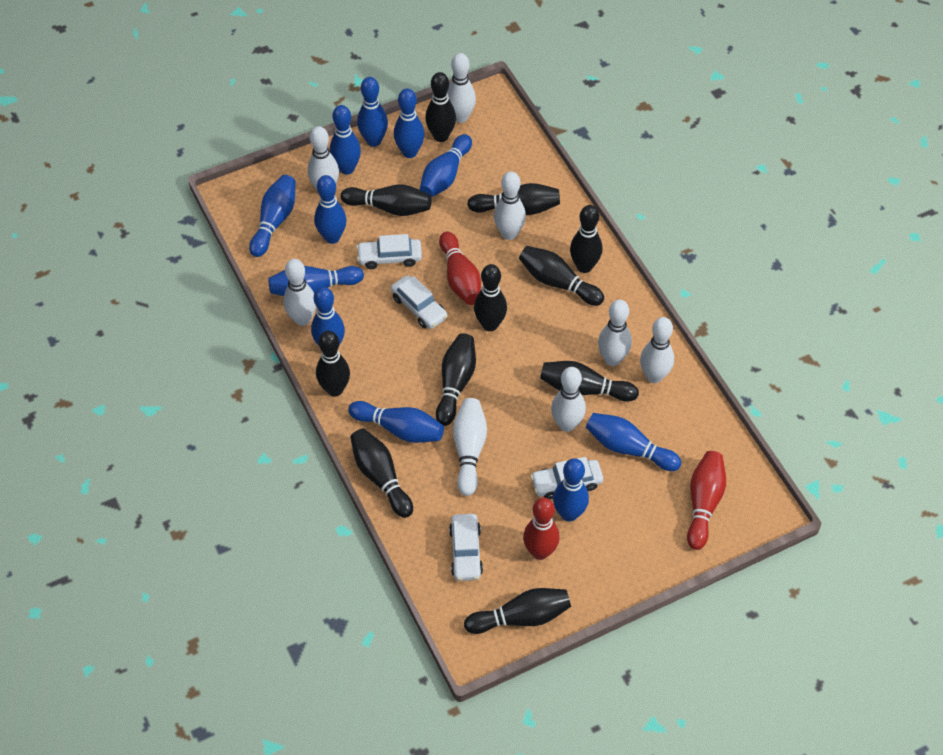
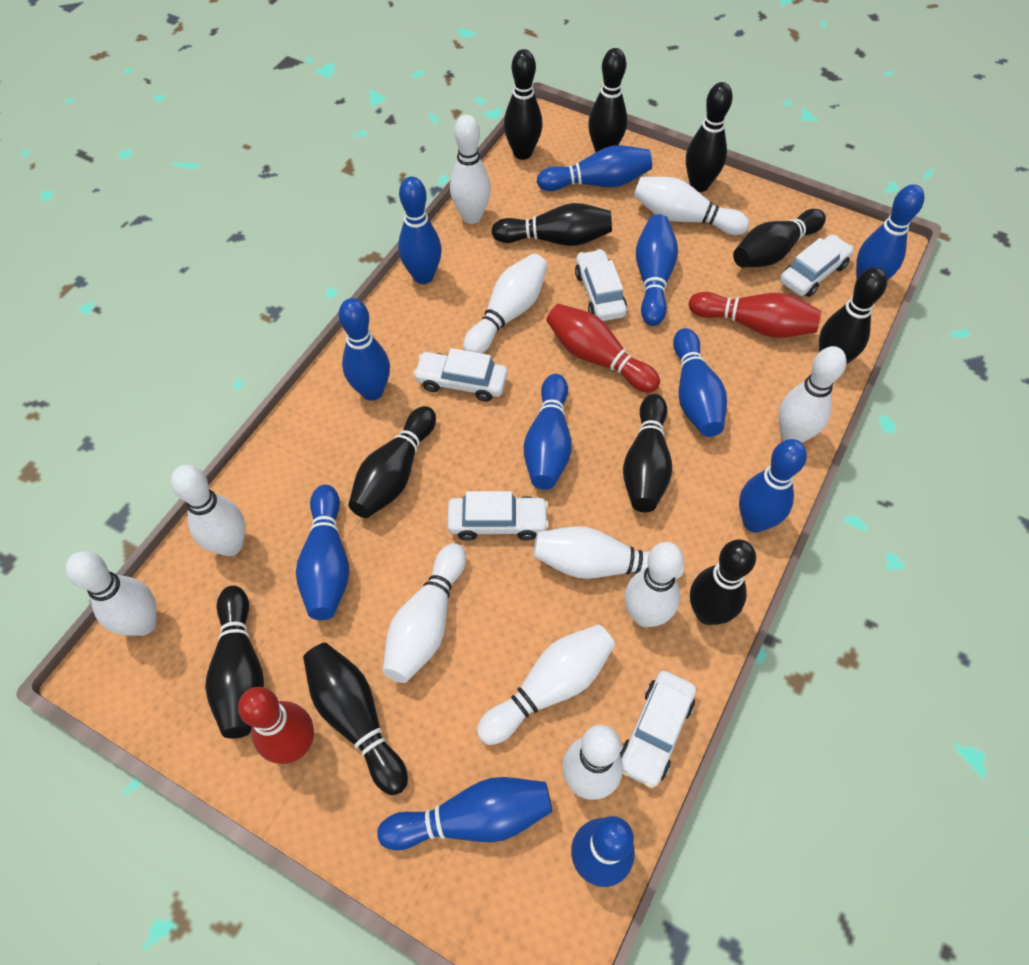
white bowling pin: [283,259,316,326] [308,126,339,190] [447,53,476,123] [453,398,487,496] [494,171,526,240] [551,367,586,432] [598,300,632,366] [640,317,674,383] = 8 -> [66,551,157,636] [171,465,245,556] [382,543,466,683] [450,115,491,224] [463,254,548,353] [477,624,615,745] [533,527,684,579] [562,725,623,800] [625,542,684,627] [634,177,749,235] [779,346,846,443] = 11
white car: [356,234,422,269] [391,275,448,329] [449,514,483,581] [531,457,603,499] = 4 -> [413,348,508,402] [447,491,549,541] [575,249,627,321] [620,671,696,788] [780,235,854,297] = 5

